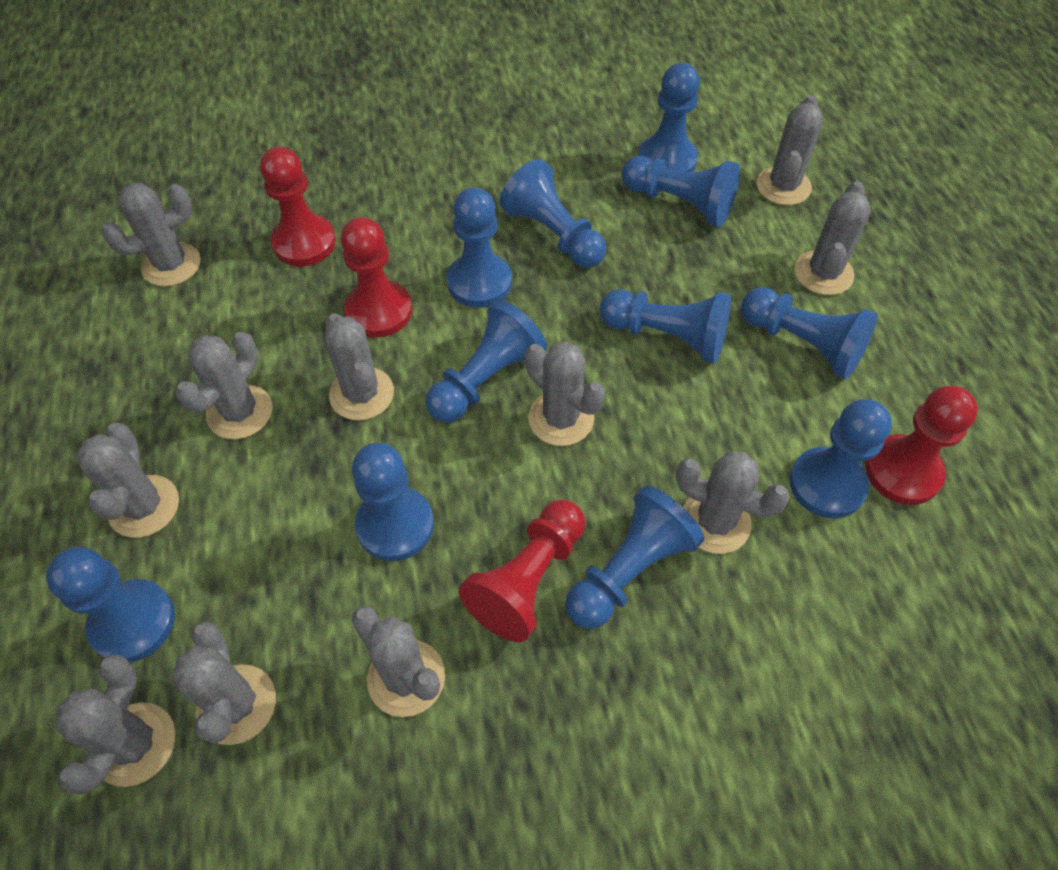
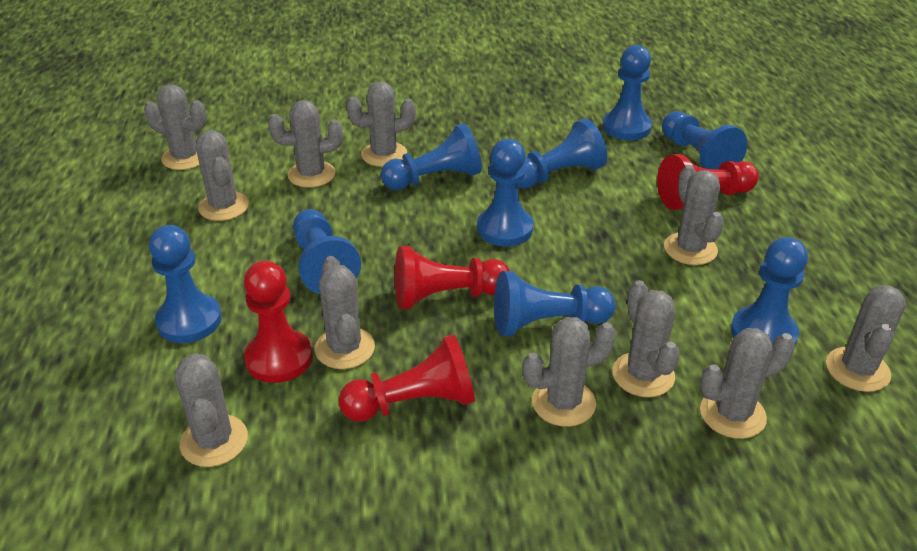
blue pawn: [46,547,175,663] [352,443,434,561] [425,300,547,423] [447,187,512,308] [499,159,606,268] [565,485,704,629] [599,289,731,363] [621,156,740,227] [638,63,700,172] [741,287,878,379] [789,399,892,519] = 11 -> [149,225,222,343] [293,209,361,294] [381,123,482,190] [477,139,533,246] [494,271,616,336] [517,119,607,189] [603,45,652,140] [662,111,747,169] [731,237,808,346] = 9

